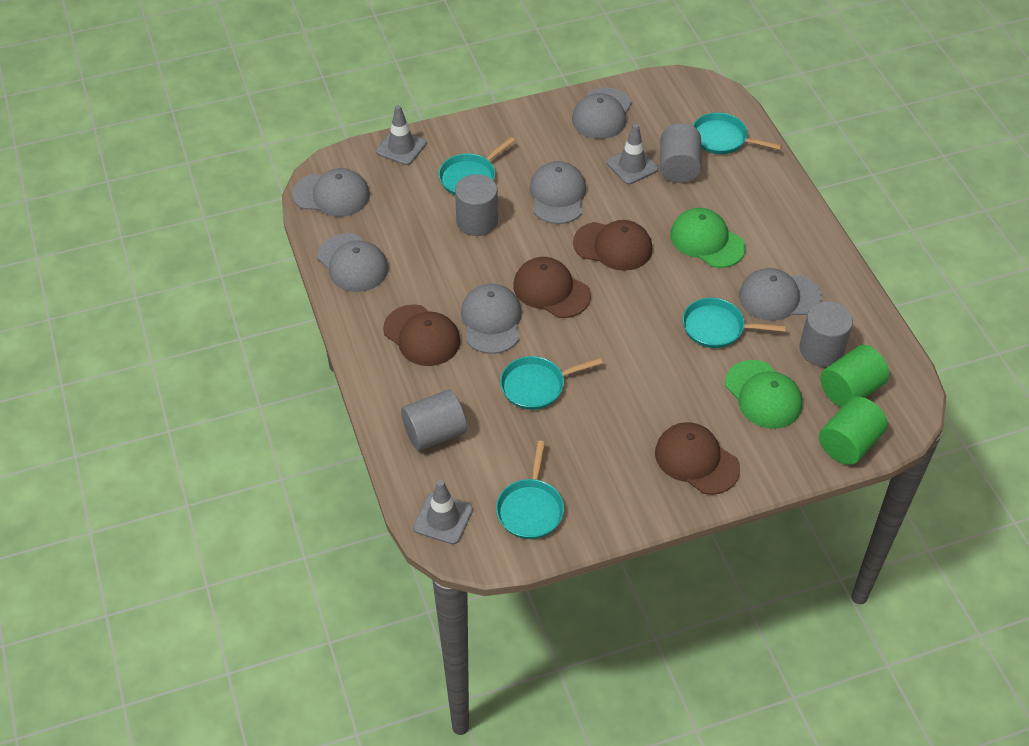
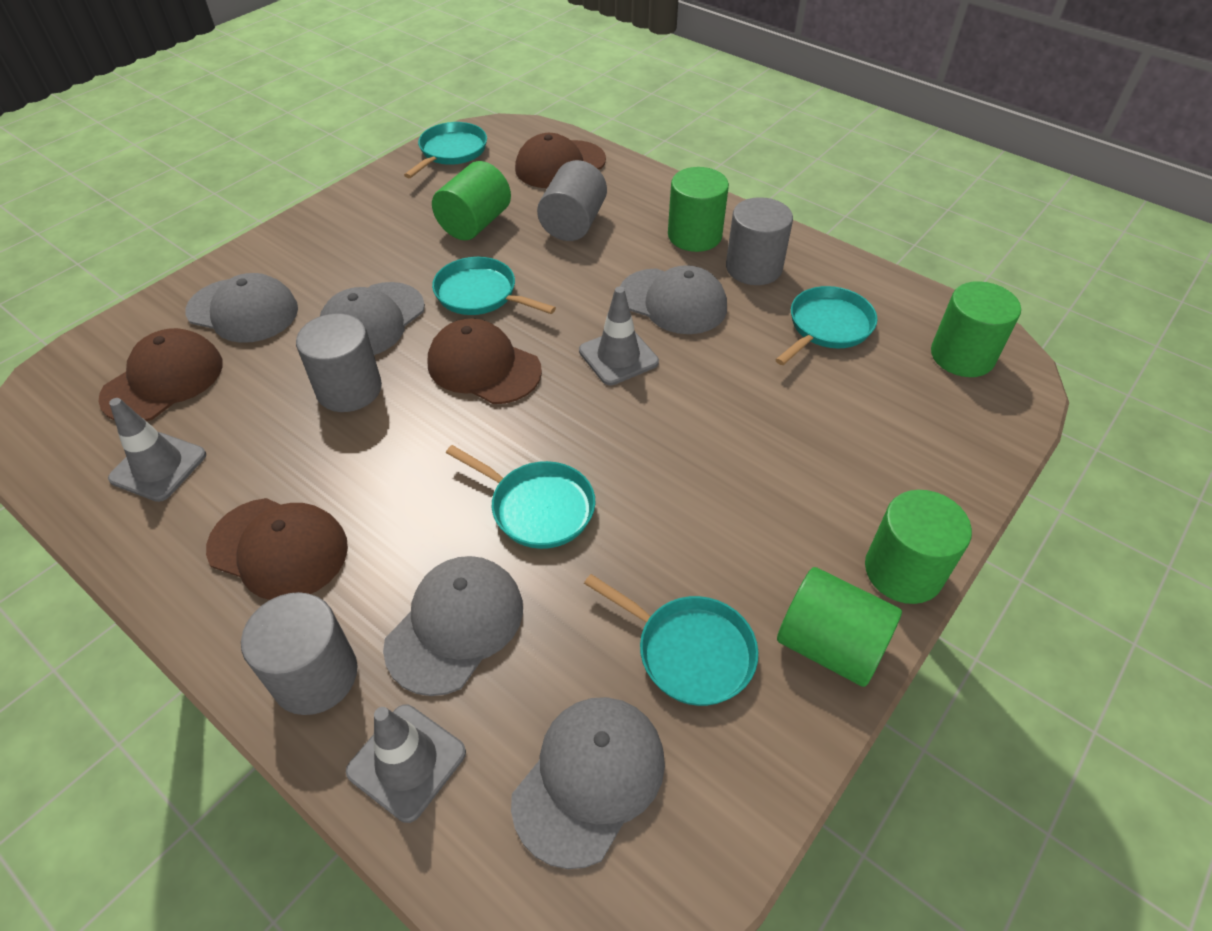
green cap: [670,208,746,268] [725,360,802,429] = 2 -> none = 0
green cylinder: [819,397,888,465] [820,345,889,408] = 2 -> [432,161,511,240] [668,167,729,252] [777,567,902,687] [865,490,972,604] [931,281,1021,377] = 5
grey cap: [292,168,370,217] [317,233,388,292] [461,283,522,354] [530,161,586,224] [572,87,632,139] [739,268,822,321] = 6 -> [185,273,298,343] [320,282,425,355] [383,556,523,696] [511,697,665,869] [620,265,727,334] = 5

